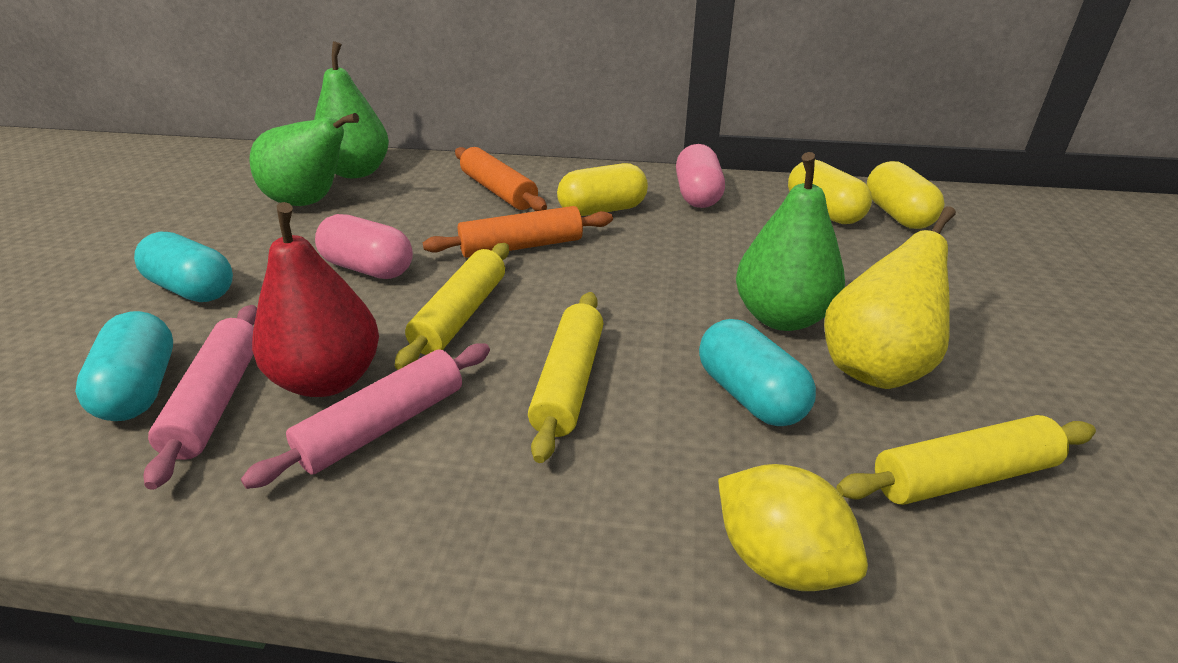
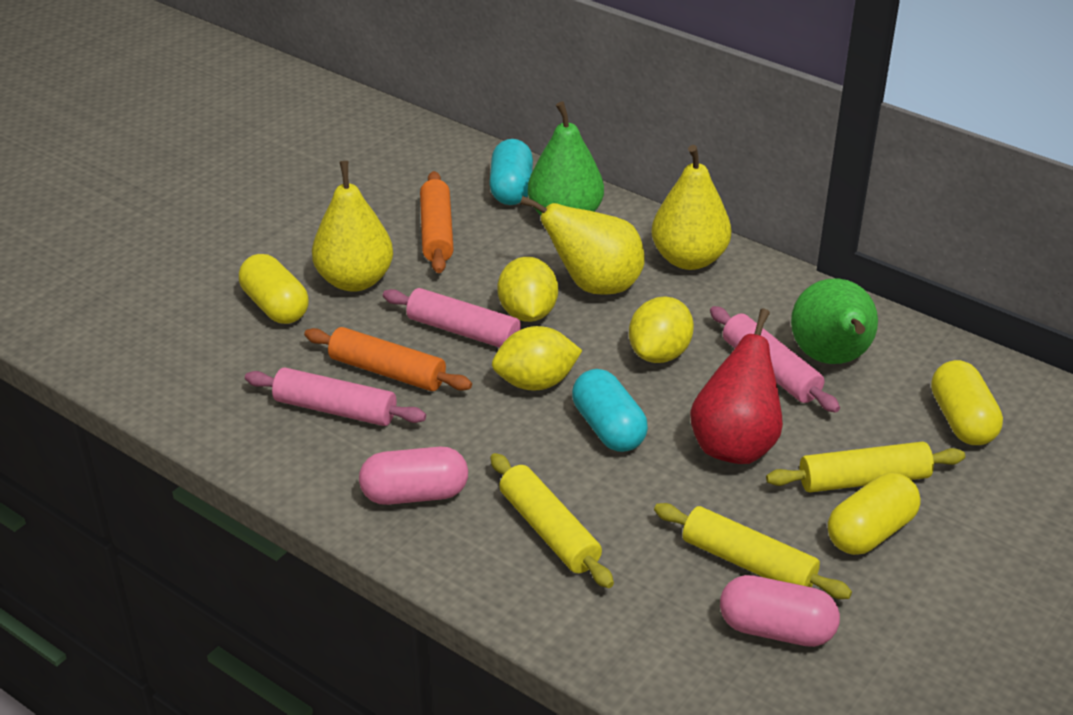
green pear: [249,113,359,206] [314,41,389,178] [736,152,845,331] = 3 -> [528,101,604,215] [791,279,878,364] = 2
pink rolling pin: [144,305,257,490] [241,343,490,489] = 2 -> [245,368,426,426] [383,288,521,348] [710,306,840,413] = 3
turquoise capsule: [75,311,173,421] [134,232,233,302] [699,319,816,426] = 3 -> [489,139,533,205] [572,369,648,452] = 2
yellow lemon: [718,464,868,591] = 1 -> [492,326,583,391] [497,257,558,322] [629,297,694,363] = 3
yellow pear: [824,206,956,389] = 1 -> [312,161,393,292] [520,196,645,295] [652,145,731,270] = 3

